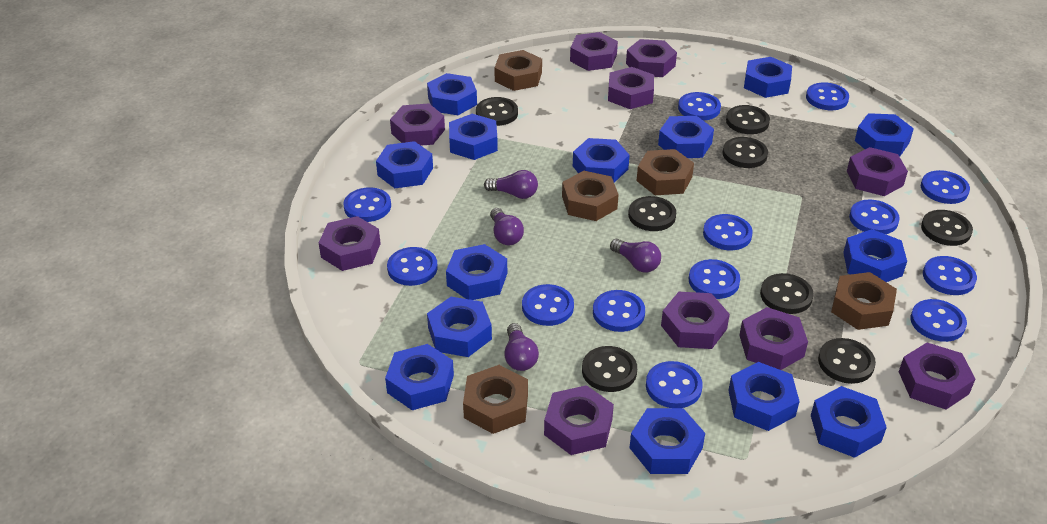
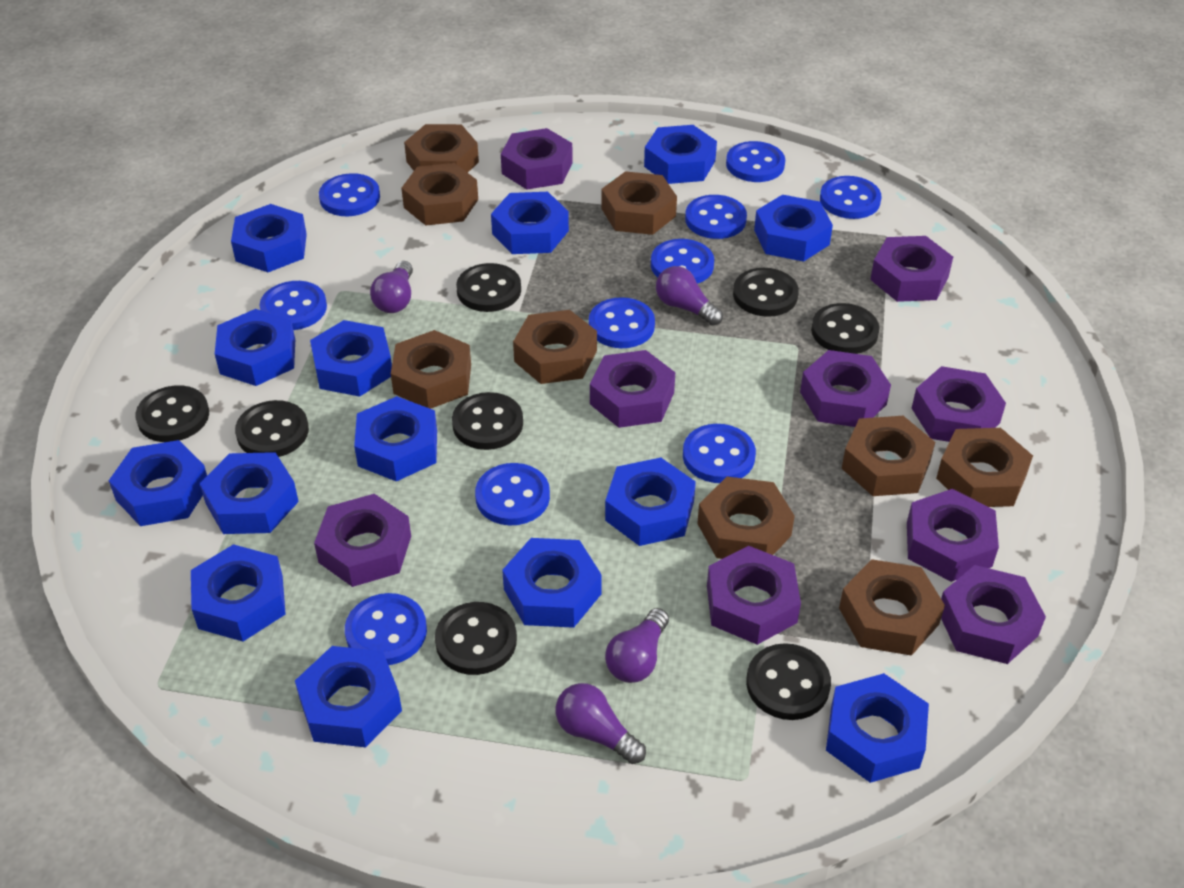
blue button: [344,187,391,222] [387,247,438,286] [522,284,574,326] [593,290,645,332] [646,361,703,408] [678,92,721,121] [689,259,740,299] [703,214,753,250] [806,82,849,110] [849,200,900,234] [910,299,967,342] [921,170,970,204] [923,256,977,295] = 13 -> [259,281,327,330] [319,173,380,216] [345,593,427,665] [475,463,550,525] [589,297,655,348] [651,239,714,284] [683,424,756,483] [685,195,747,239] [726,141,785,182] [820,176,881,219] = 10
brown nut: [463,365,528,434] [494,50,542,91] [562,171,619,221] [637,149,694,195] [831,272,897,330] = 5 -> [391,330,471,409] [401,163,478,225] [404,124,479,173] [513,310,597,384] [601,171,677,235] [697,477,795,559] [839,559,945,656] [842,416,935,496] [936,428,1033,507] = 9
purple nut: [319,216,381,271] [390,104,445,145] [544,385,614,455] [570,32,618,71] [608,67,654,109] [626,39,677,77] [661,292,730,349] [739,307,808,370] [847,147,908,196] [899,343,975,409] = 10 -> [314,494,411,587] [501,128,573,189] [590,350,675,428] [707,546,801,645] [800,350,891,427] [870,236,953,302] [907,489,999,582] [912,366,1006,442] [941,565,1046,664] = 9

